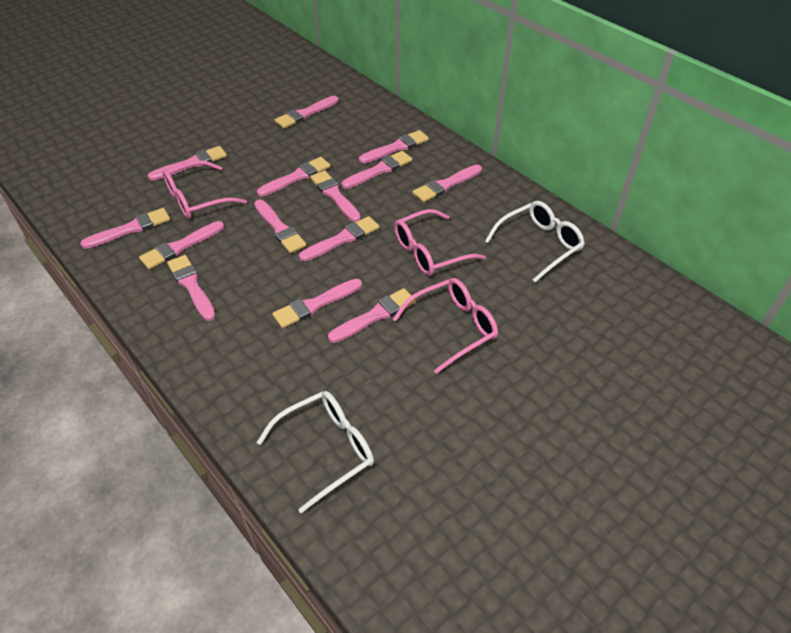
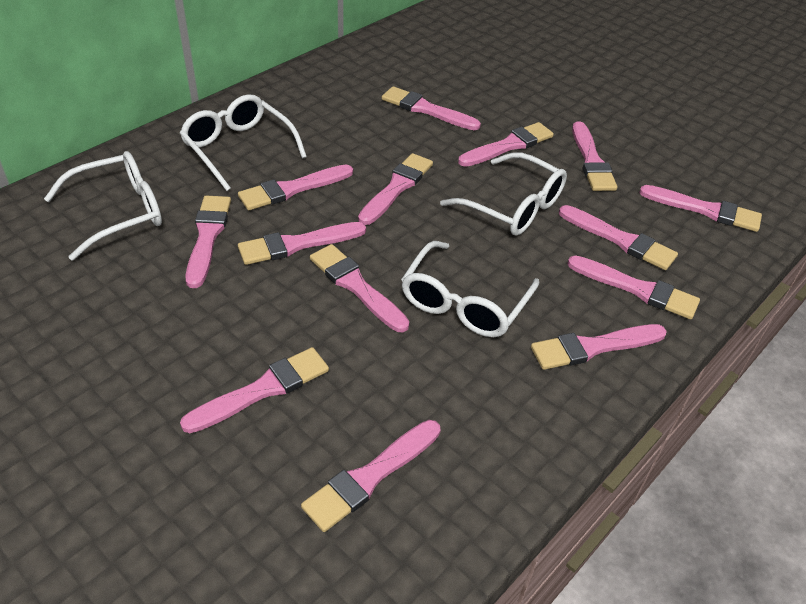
pink glasses: [162,160,247,219] [393,278,498,374] [394,209,486,276] = 3 -> none = 0
white glasses: [257,391,374,514] [485,201,585,282] = 2 -> [44,151,162,261] [180,94,307,191] [401,241,539,337] [440,152,567,236] = 4

